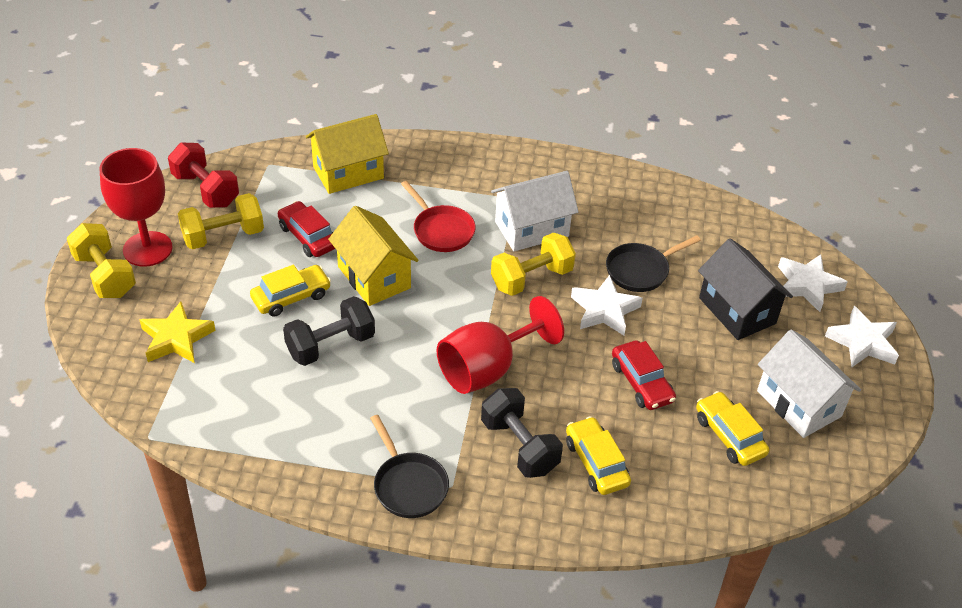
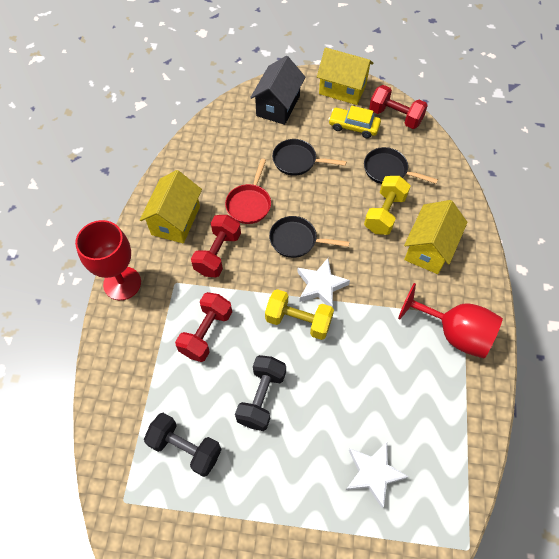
black pan: [370,415,449,518] [606,235,701,292] = 2 -> [269,216,349,258] [272,139,346,176] [364,147,438,184] = 3
red car: [278,201,335,257] [612,340,676,410] = 2 -> none = 0
red dumbbell: [168,142,239,208] = 1 -> [175,292,232,362] [191,215,241,277] [369,85,428,129] = 3
white house: [491,171,579,251] [757,329,861,438] = 2 -> none = 0
white star: [571,275,643,335] [778,254,848,312] [825,306,899,367] = 3 -> [297,258,350,307] [346,442,409,508] = 2
yellow car: [250,265,331,317] [566,416,631,495] [696,391,769,466] = 3 -> [328,106,381,138] = 1
yellow dumbbell: [67,223,136,298] [178,193,264,249] [491,233,576,296] = 3 -> [265,289,334,340] [364,176,411,235] = 2
yellow house: [306,114,389,194] [328,206,419,306] = 2 -> [140,170,202,244] [317,47,373,105] [404,200,468,274] = 3
yellow star: [139,301,216,363] = 1 -> none = 0

